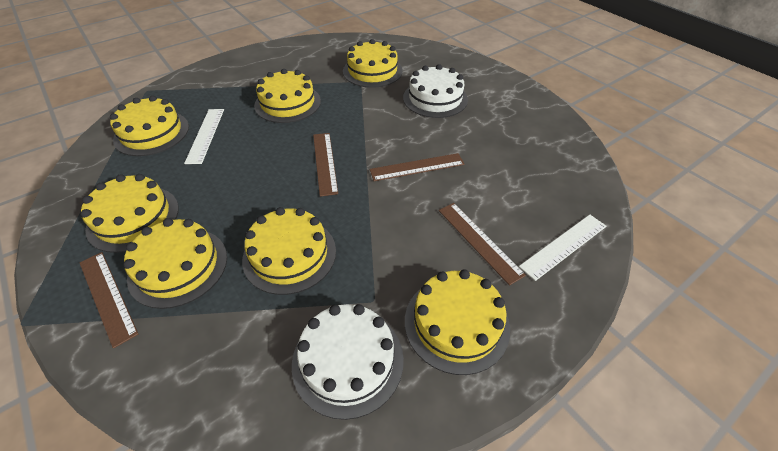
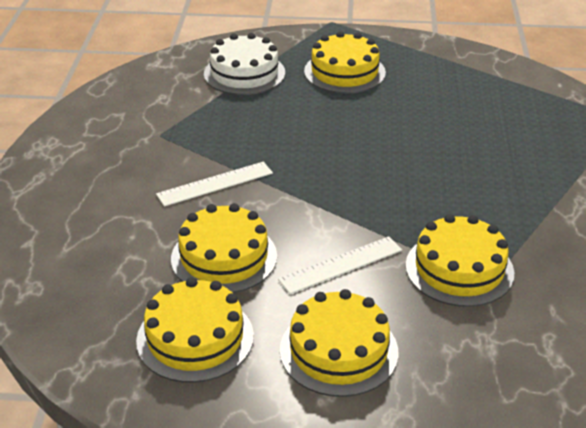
brown ruler: [80,252,138,348] [313,133,338,197] [370,153,465,181] [439,203,526,285] = 4 -> none = 0
white cake: [292,304,404,420] [403,64,468,118] = 2 -> [204,33,285,95] = 1
yellow cake: [81,174,179,253] [110,96,189,156] [123,218,227,309] [242,207,336,295] [254,69,321,123] [343,39,403,88] [405,269,510,375] = 7 -> [136,277,254,383] [171,203,277,293] [280,289,398,397] [304,31,386,93] [405,214,514,307] = 5

